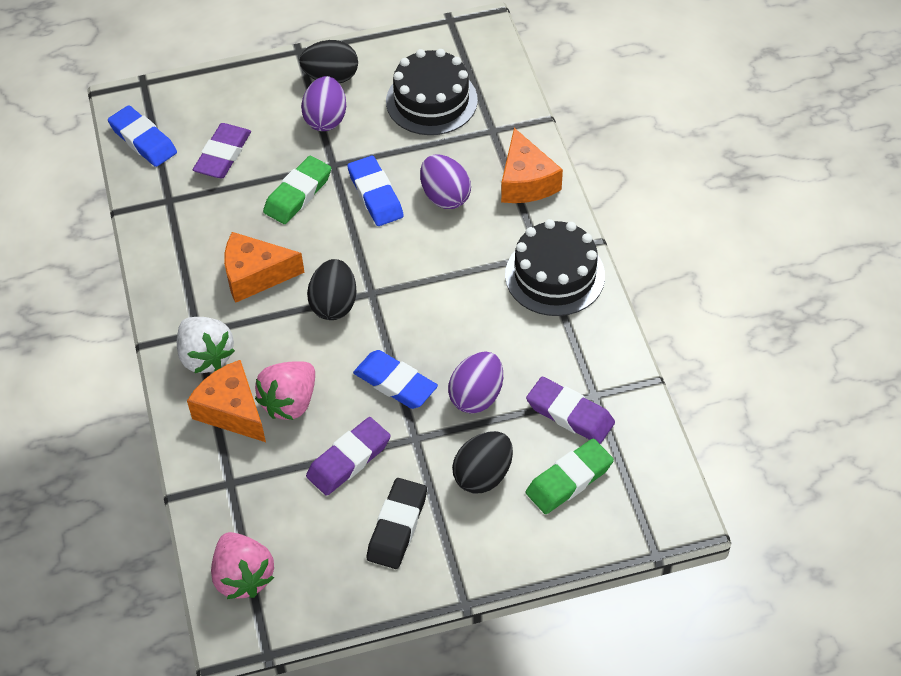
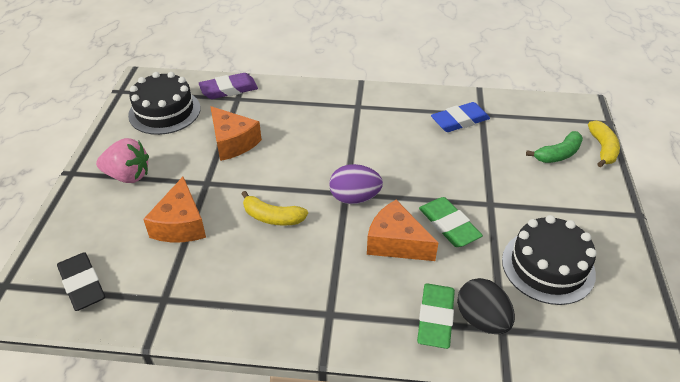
black egg: [299,40,358,83] [307,259,357,320] [452,431,513,493] = 3 -> [457,278,515,334] = 1
blue eraser: [108,105,177,167] [347,156,404,226] [353,350,438,409] = 3 -> [431,102,490,132] = 1
green banana: none = 0 -> [526,131,583,163] = 1
pink strawberry: [211,532,274,599] [255,361,315,420] = 2 -> [96,138,149,183] = 1
purple egg: [301,76,346,131] [420,155,471,209] [448,352,503,414] = 3 -> [329,164,383,204] = 1
purple eraser: [193,123,251,178] [306,417,390,496] [526,377,615,444] = 3 -> [199,73,258,99] = 1
white strawberry: [177,317,235,373] = 1 -> none = 0
yellow banana: none = 0 -> [242,191,308,226] [588,121,620,167] = 2

